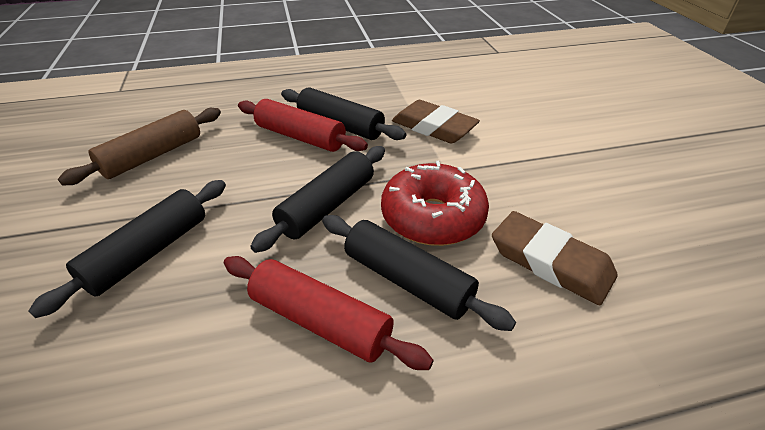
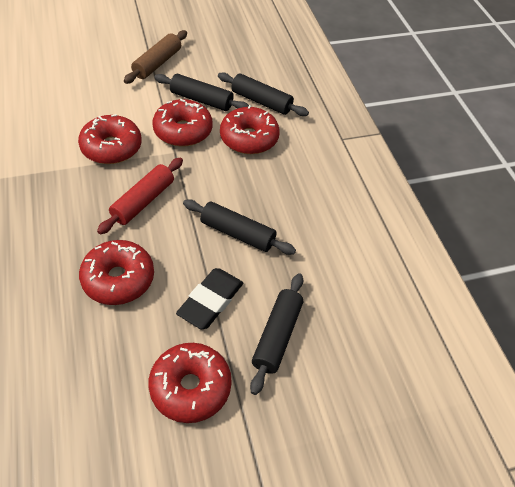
black eraser: none = 0 -> [176,268,243,329] = 1
brown eraser: [392,100,480,143] [492,211,618,305] = 2 -> none = 0
red donut: [381,161,489,246] = 1 -> [78,114,142,164] [79,240,154,305] [148,343,232,423] [153,99,213,147] [220,105,280,154] = 5
red rolling pin: [224,256,434,370] [238,99,368,152] = 2 -> [97,157,183,234] = 1

